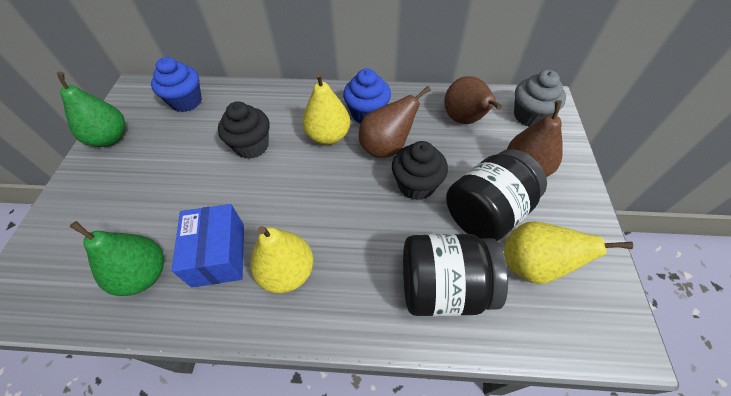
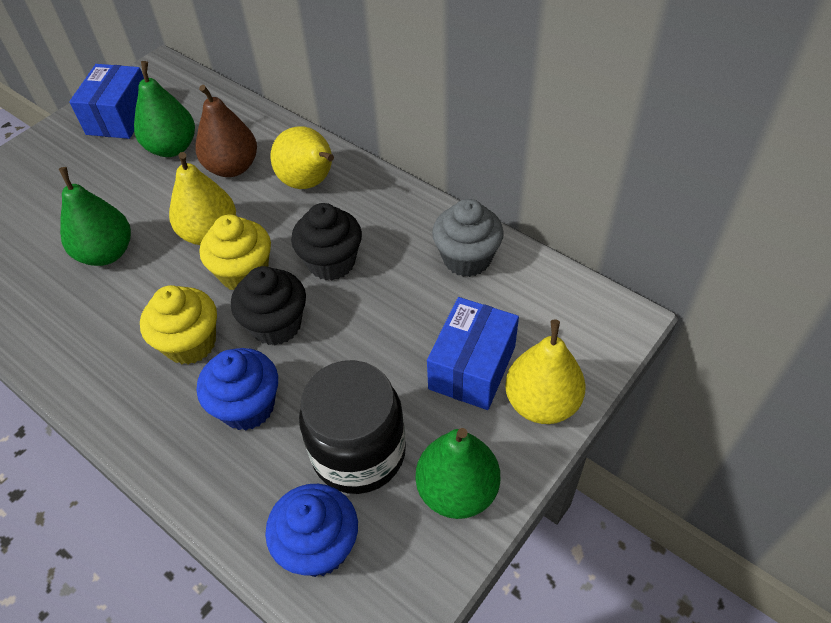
black jar: [403,234,508,316] [446,149,547,241] = 2 -> [299,360,406,494] = 1
blue box: [171,204,244,288] = 1 -> [69,64,144,139] [427,297,519,410] = 2
brown pear: [359,86,431,158] [444,76,502,124] [507,100,563,177] = 3 -> [195,85,257,177] = 1
green pear: [57,72,125,147] [69,221,164,296] = 2 -> [59,167,131,266] [134,61,195,157] [416,428,500,519] = 3
yellow cupcake: none = 0 -> [140,285,217,365] [200,214,271,290] = 2

